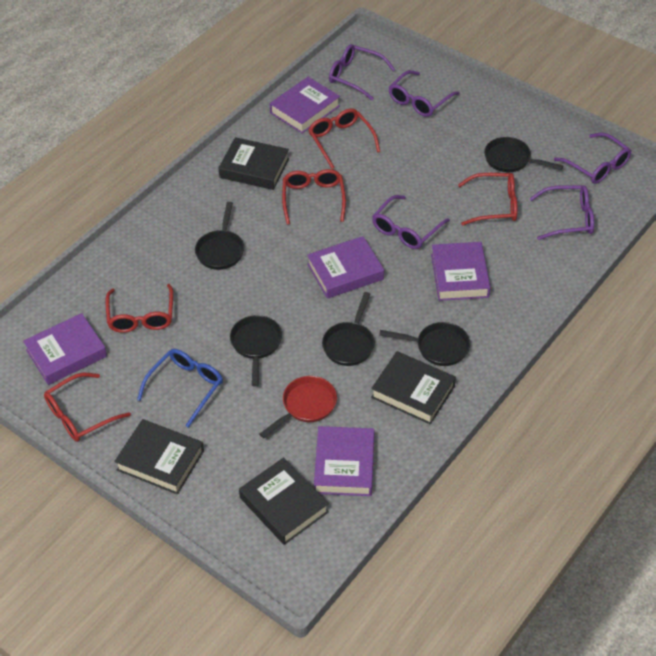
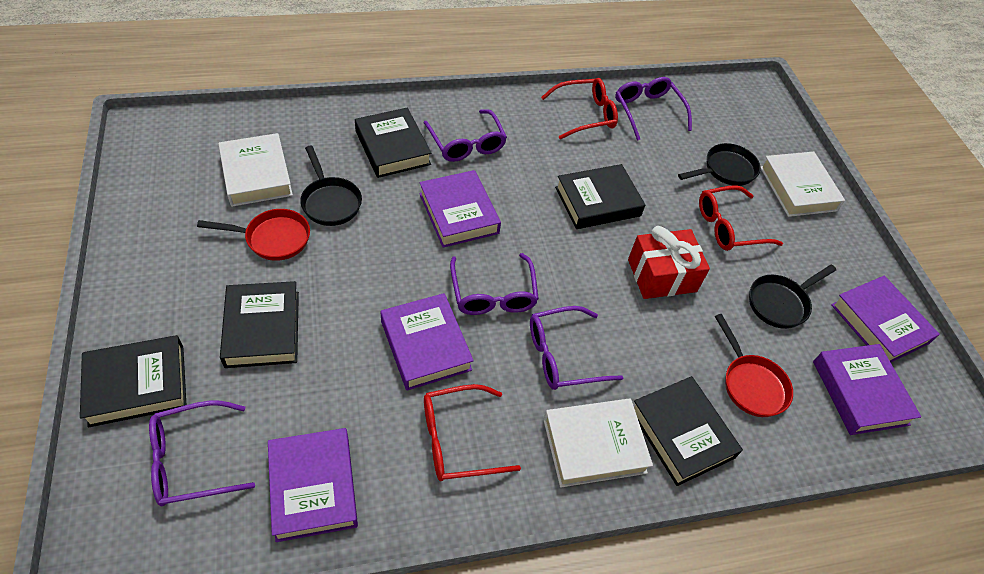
black book: [114,419,204,494] [219,137,289,190] [239,457,329,545] [371,351,456,425] = 4 -> [80,335,187,427] [220,281,299,368] [355,108,431,178] [555,164,645,229] [634,376,743,486] = 5
black pan: [195,202,244,270] [230,315,282,387] [322,292,375,366] [379,322,470,366] [484,137,563,172] = 5 -> [300,146,362,226] [678,143,761,186] [749,265,836,329] = 3
blue glasses: [137,349,223,428] = 1 -> none = 0
red gift: none = 0 -> [628,226,710,299] = 1
red glasses: [44,373,131,442] [105,284,173,333] [282,169,346,225] [308,109,380,169] [458,173,517,225] = 5 -> [424,384,521,481] [541,78,618,139] [699,185,783,251] = 3
red pan: [259,376,337,438] = 1 -> [197,209,310,261] [715,314,793,417] = 2
white book: none = 0 -> [218,133,293,207] [543,398,653,487] [760,152,845,217] = 3

